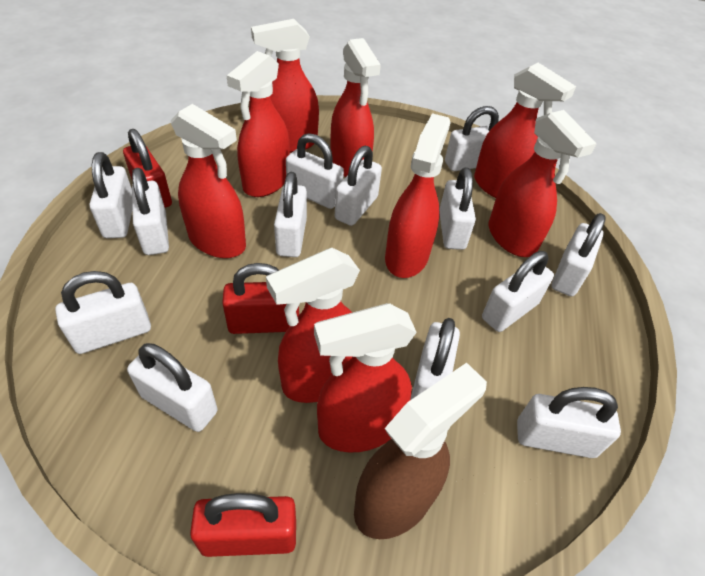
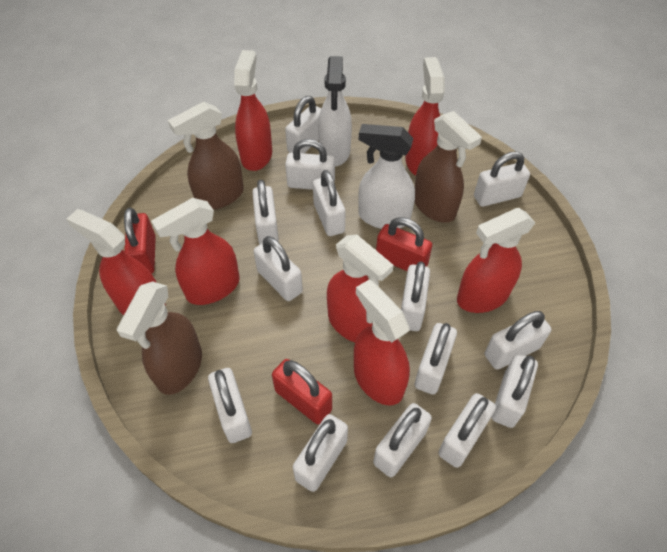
brown spray bottle: [354,363,487,539] = 1 -> [117,281,202,395] [168,102,244,210] [415,111,482,223] = 3
red spray bottle: [171,104,246,258] [227,51,290,197] [251,19,319,153] [266,248,360,403] [314,303,417,453] [331,38,381,177] [385,113,451,278] [474,63,576,198] [489,110,597,257] = 9 -> [66,209,166,315] [151,198,239,305] [234,50,272,171] [327,234,393,342] [354,279,410,406] [405,57,445,176] [457,208,535,313] = 7
white padlock: [55,271,151,354] [90,152,132,238] [127,343,218,432] [132,168,169,255] [274,172,307,257] [286,133,344,209] [335,146,382,226] [410,318,460,400] [439,168,476,250] [445,106,499,171] [482,251,554,332] [517,387,621,458] [552,213,606,297] = 13 -> [208,368,252,443] [252,180,279,244] [254,236,303,301] [285,96,321,153] [285,139,335,190] [293,414,348,492] [313,170,346,236] [373,403,432,477] [401,261,430,331] [415,323,457,395] [438,393,496,468] [474,152,530,207] [485,311,552,370] [491,354,538,428] = 14
white spray bottle: none = 0 -> [318,56,352,166] [358,124,415,229] = 2

